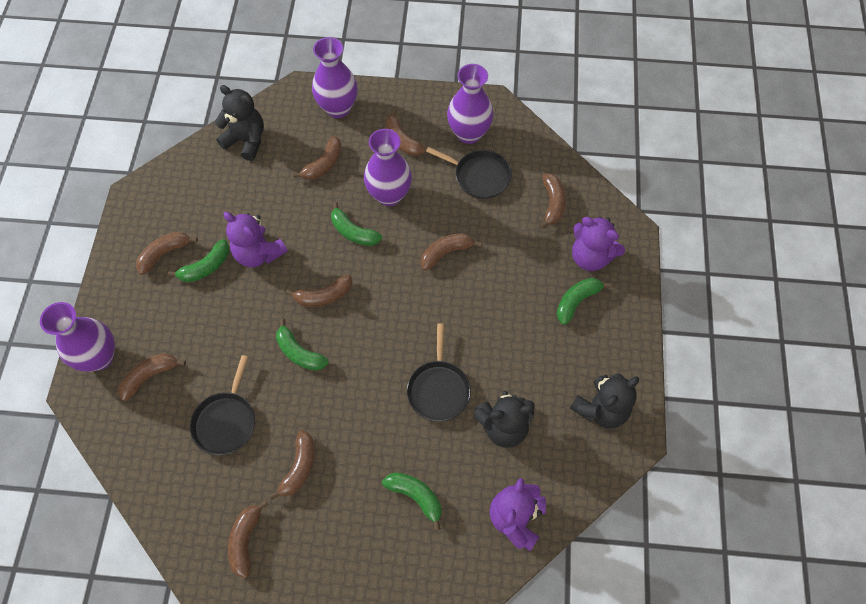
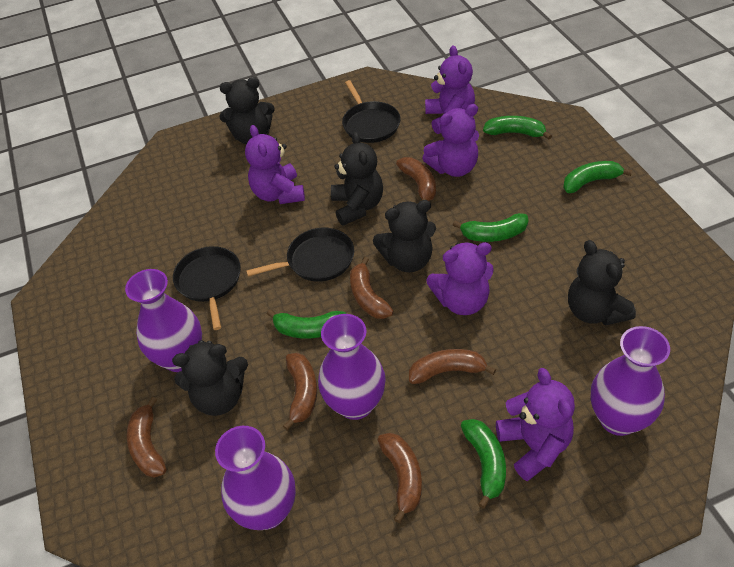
black teddy bear: [214,85,264,161] [474,391,535,448] [570,373,639,429] = 3 -> [172,340,248,416] [219,77,275,145] [331,132,383,226] [373,200,436,272] [568,240,636,326] = 5
brown banana: [118,353,186,401] [136,232,198,275] [228,500,268,579] [269,430,315,500] [285,275,352,307] [293,136,342,180] [385,109,425,156] [421,233,482,271] [540,173,566,229] = 9 -> [127,397,166,478] [283,353,317,431] [350,257,394,319] [378,433,422,523] [396,157,436,201] [409,349,496,384] = 6
purple teddy bear: [223,212,288,268] [490,478,546,551] [572,216,625,271] = 3 -> [245,125,305,204] [422,104,479,177] [425,46,475,134] [427,242,494,315] [496,368,575,481] = 5

